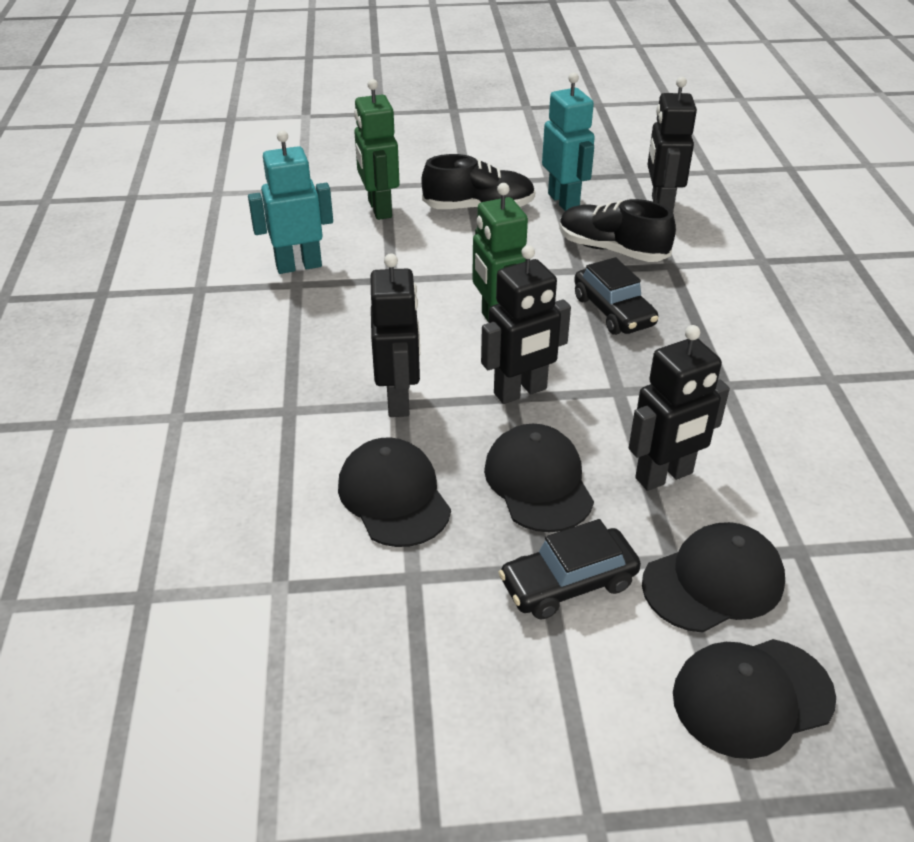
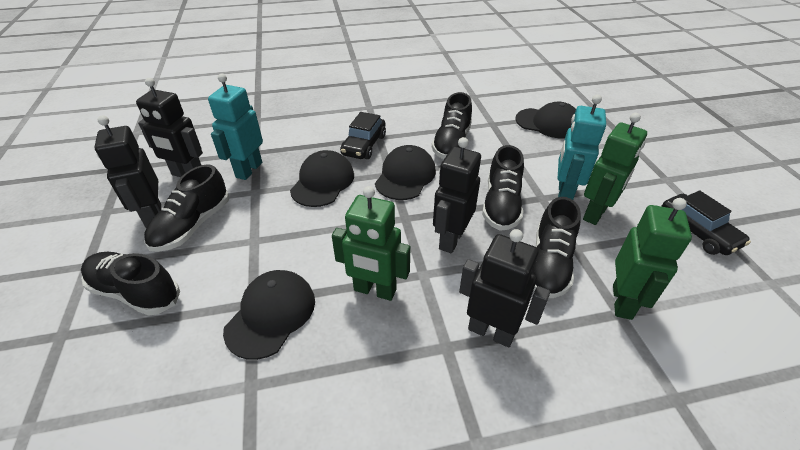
black shoe: [421,154,536,209] [559,199,676,262] = 2 -> [81,252,180,316] [144,164,229,252] [432,92,472,159] [482,145,524,231] [532,197,581,298] = 5
green robot: [354,79,400,220] [472,183,528,321] = 2 -> [332,186,411,301] [583,113,647,225] [613,198,692,320] = 3

